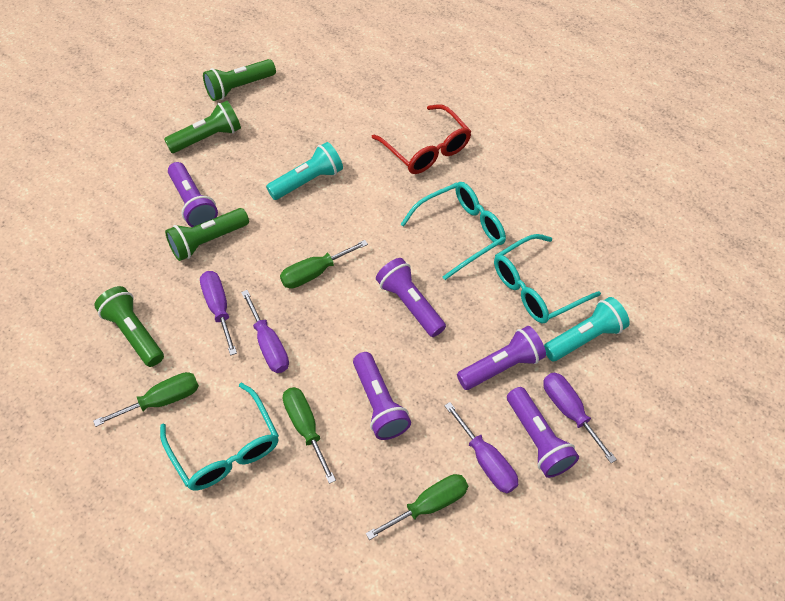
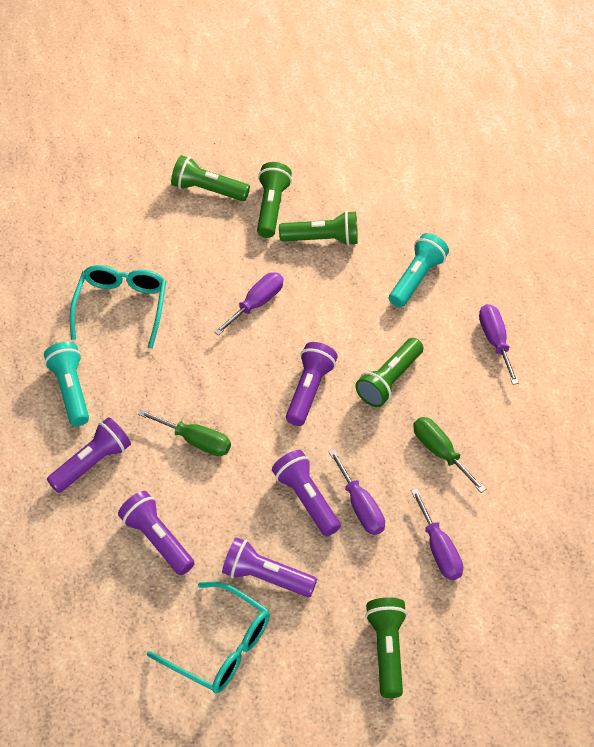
green flashlight: [94,286,164,367] [164,101,241,153] [165,208,249,261] [203,59,276,101] = 4 -> [171,155,250,201] [257,162,292,238] [279,211,358,246] [355,338,423,407] [365,597,407,698] = 5
green screwdriver: [93,372,199,427] [280,240,368,289] [283,387,336,484] [366,474,468,540] = 4 -> [138,409,231,456] [413,417,486,493] = 2
red glasses: [372,104,472,174] = 1 -> none = 0
turquoise glasses: [160,383,279,491] [400,182,506,280] [494,234,601,324] = 3 -> [70,265,166,349] [147,581,270,693] = 2

